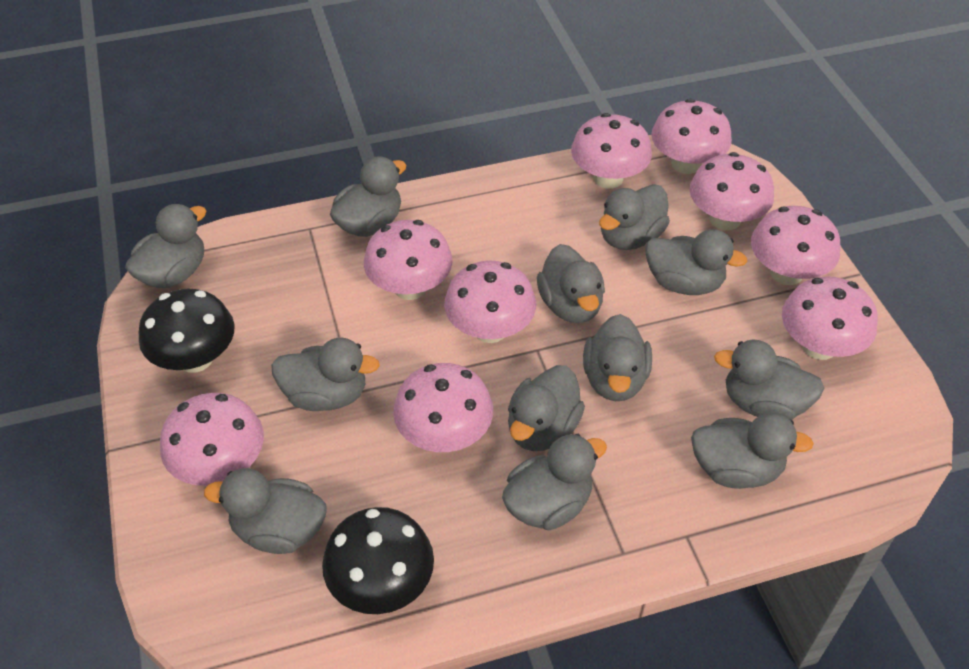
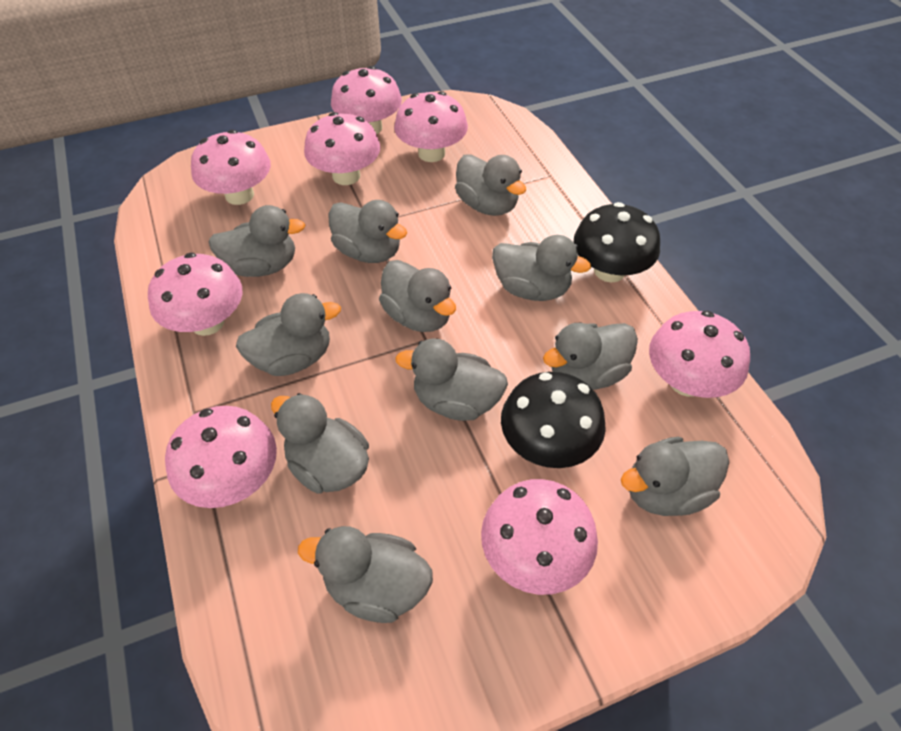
grey duck: [125,204,206,288] [204,468,326,554] [271,338,380,411] [330,156,406,237] [502,434,607,530] [508,365,585,451] [537,244,605,323] [583,314,652,401] [599,184,670,250] [645,229,748,295] [691,413,814,489] [714,340,825,420] = 12 -> [209,205,305,277] [236,293,341,376] [271,393,369,494] [298,526,433,623] [328,200,407,263] [379,260,456,332] [395,338,508,421] [455,154,526,216] [492,235,591,301] [543,323,638,390] [621,437,729,516] = 11
pink mushroom: [160,393,264,486] [364,220,453,300] [393,363,493,452] [444,261,536,343] [571,113,652,189] [651,99,732,174] [689,152,774,230] [751,206,840,285] [782,276,878,360] = 9 -> [148,253,242,336] [165,406,277,508] [191,130,271,205] [304,112,380,185] [331,66,402,134] [394,91,468,162] [481,479,598,595] [649,311,750,398] = 8

